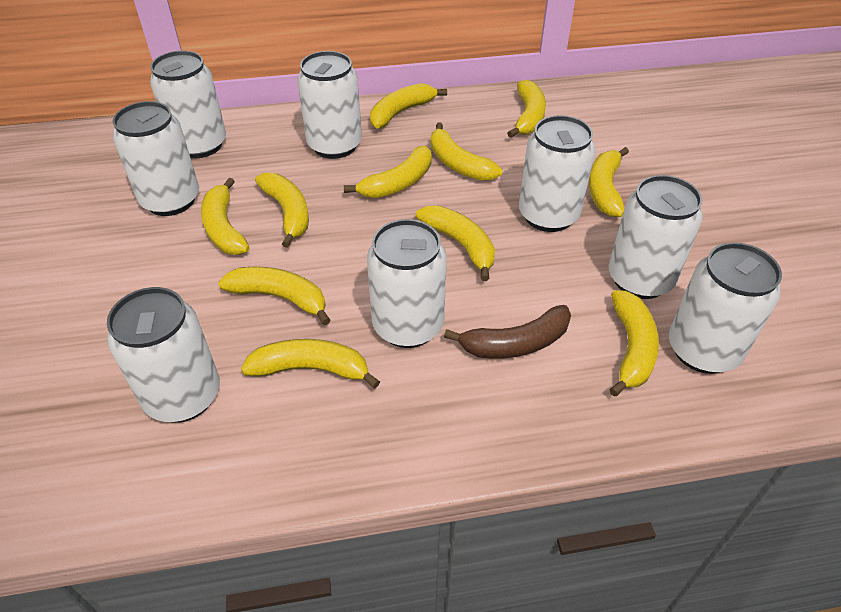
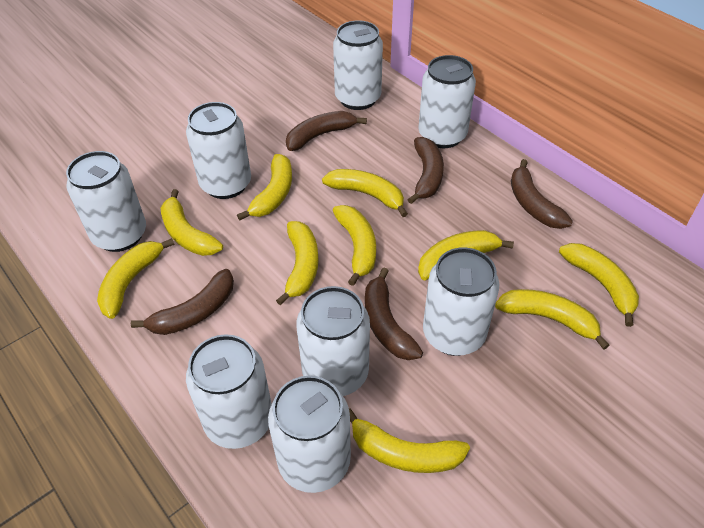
brown banana: [444,305,571,359] = 1 -> [131,269,234,335] [286,111,367,151] [365,267,423,360] [407,137,444,204] [511,159,573,229] = 5
yellow banana: [201,178,250,255] [218,267,330,325] [241,339,380,388] [255,173,309,248] [344,146,432,198] [370,83,447,129] [416,205,495,281] [431,122,503,181] [507,80,546,138] [589,147,629,217] [609,290,659,397] = 11 -> [97,238,174,319] [161,189,223,256] [237,154,292,220] [276,221,319,306] [322,169,408,217] [333,205,376,286] [349,408,470,473] [418,230,514,281] [495,289,610,350] [559,243,639,327] = 10

